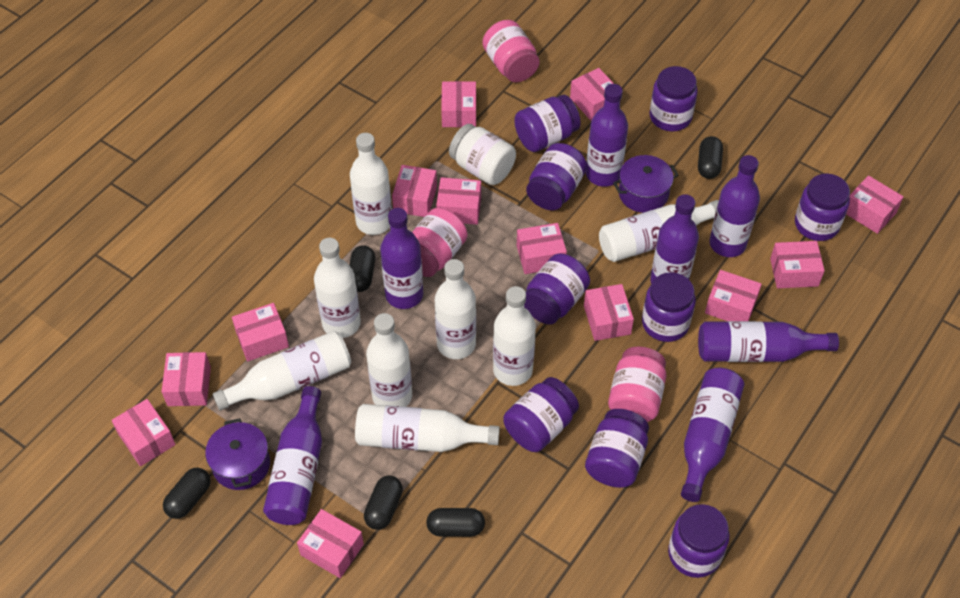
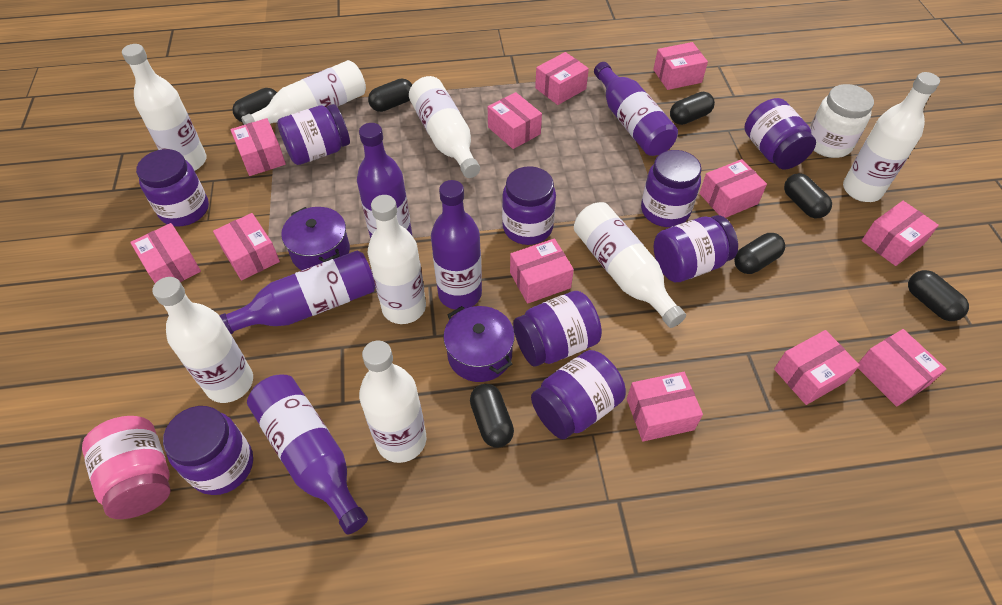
black capsule: [163,468,210,519] [349,245,375,292] [364,475,403,530] [426,508,485,537] [698,136,723,179] = 5 -> [232,88,277,122] [368,78,412,112] [470,384,514,448] [670,92,715,125] [734,233,785,274] [784,173,832,218] [908,270,969,321] = 7
pink box: [112,399,176,466] [162,352,211,406] [232,303,289,362] [297,509,364,578] [392,165,437,217] [436,177,481,225] [441,81,476,127] [517,223,567,274] [570,68,614,121] [584,284,634,341] [705,270,762,321] [770,241,825,288] [846,175,903,234] = 13 -> [130,223,201,283] [213,213,280,280] [230,118,286,176] [488,92,542,149] [510,239,574,304] [535,52,589,105] [627,372,703,441] [653,42,708,90] [699,159,767,218] [774,330,860,405] [858,329,946,407] [862,201,939,266] = 12
pink jar: [412,208,468,277] [482,20,540,82] [608,347,666,422] = 3 -> [82,416,171,519] = 1
purple bottle: [263,386,322,525] [380,208,423,309] [586,84,628,187] [650,194,699,284] [681,367,744,502] [698,321,839,362] [709,155,760,257] = 7 -> [219,251,376,334] [247,375,368,535] [357,123,412,239] [431,180,482,310] [594,62,678,156] = 5

